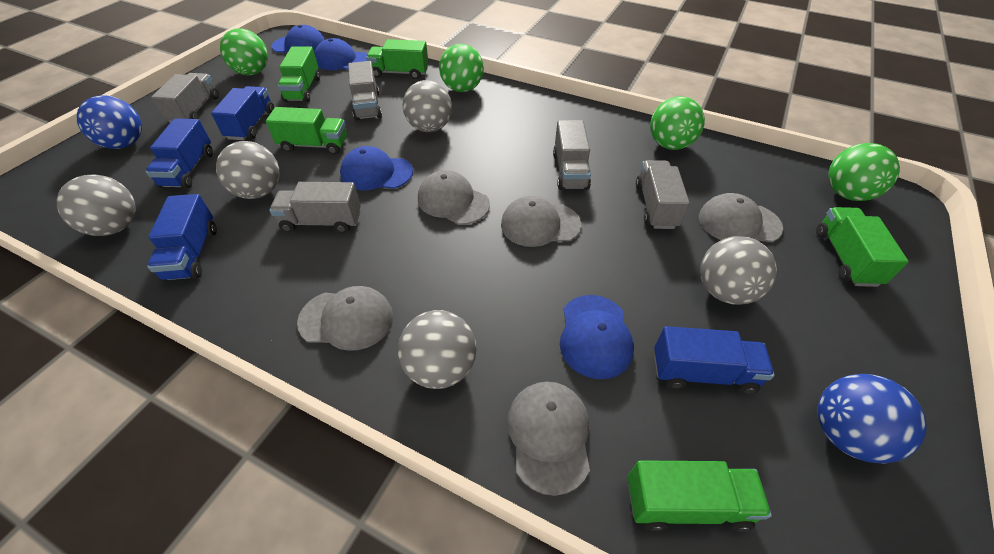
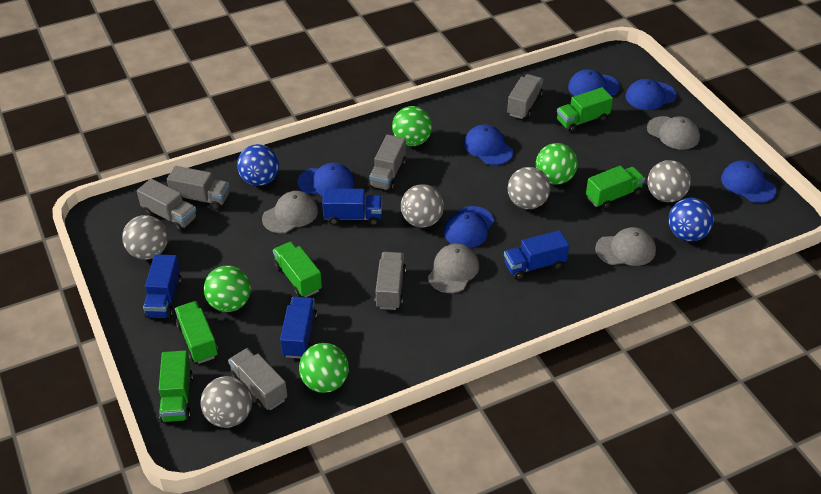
blue cap: [271,25,325,53] [315,38,367,70] [340,146,413,190] [560,295,634,379] = 4 -> [298,163,354,196] [444,206,494,248] [464,125,513,165] [568,69,620,96] [626,79,677,110] [721,160,776,203] = 6
grey cap: [297,286,393,351] [418,170,490,225] [501,196,581,247] [507,382,590,496] [699,193,783,242] = 5 -> [262,191,318,233] [428,244,479,293] [595,227,656,266] [647,116,700,150] = 4
grey truck: [151,73,219,123] [269,182,361,233] [348,61,382,121] [553,120,591,190] [636,160,690,229] = 5 -> [137,179,197,232] [167,166,229,210] [228,348,288,410] [369,134,406,191] [375,252,406,310] [507,74,543,119] = 6

